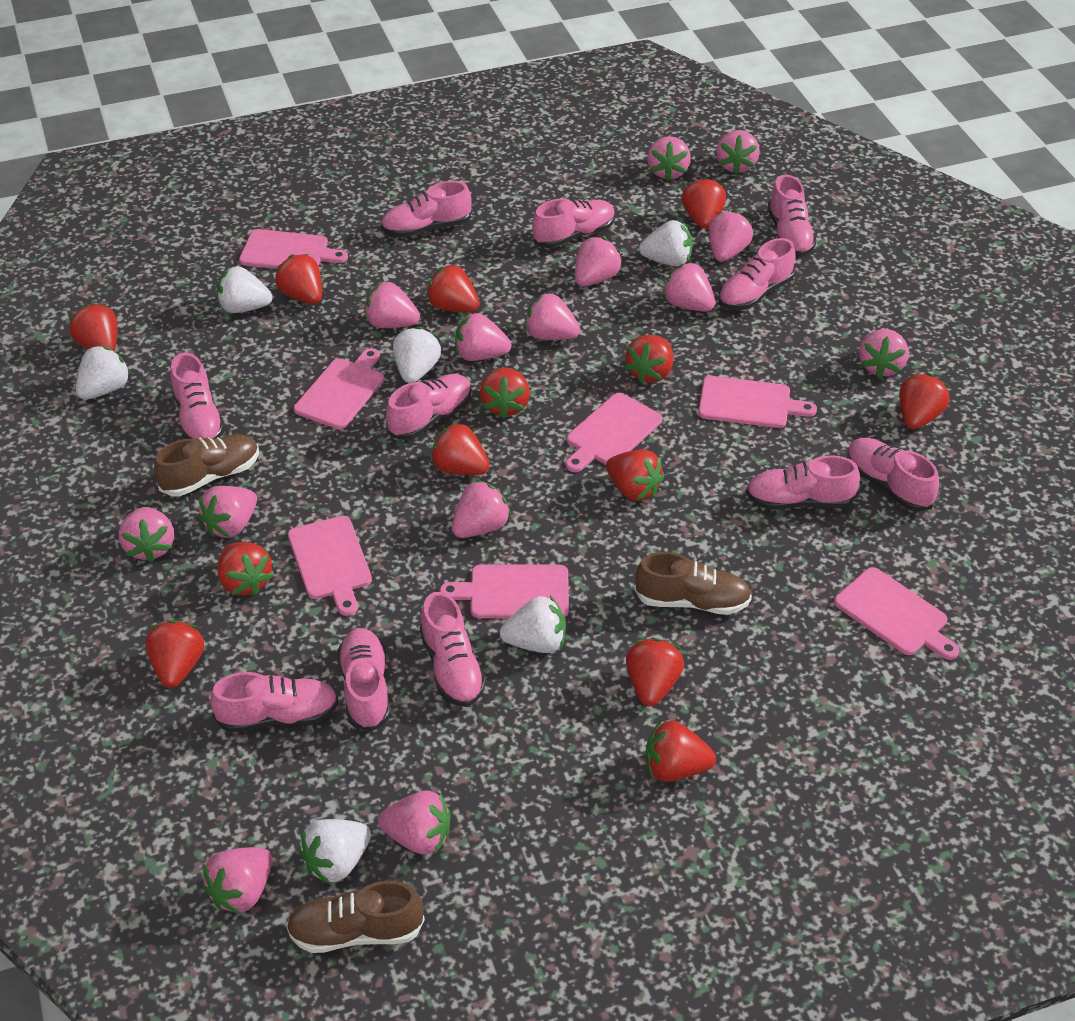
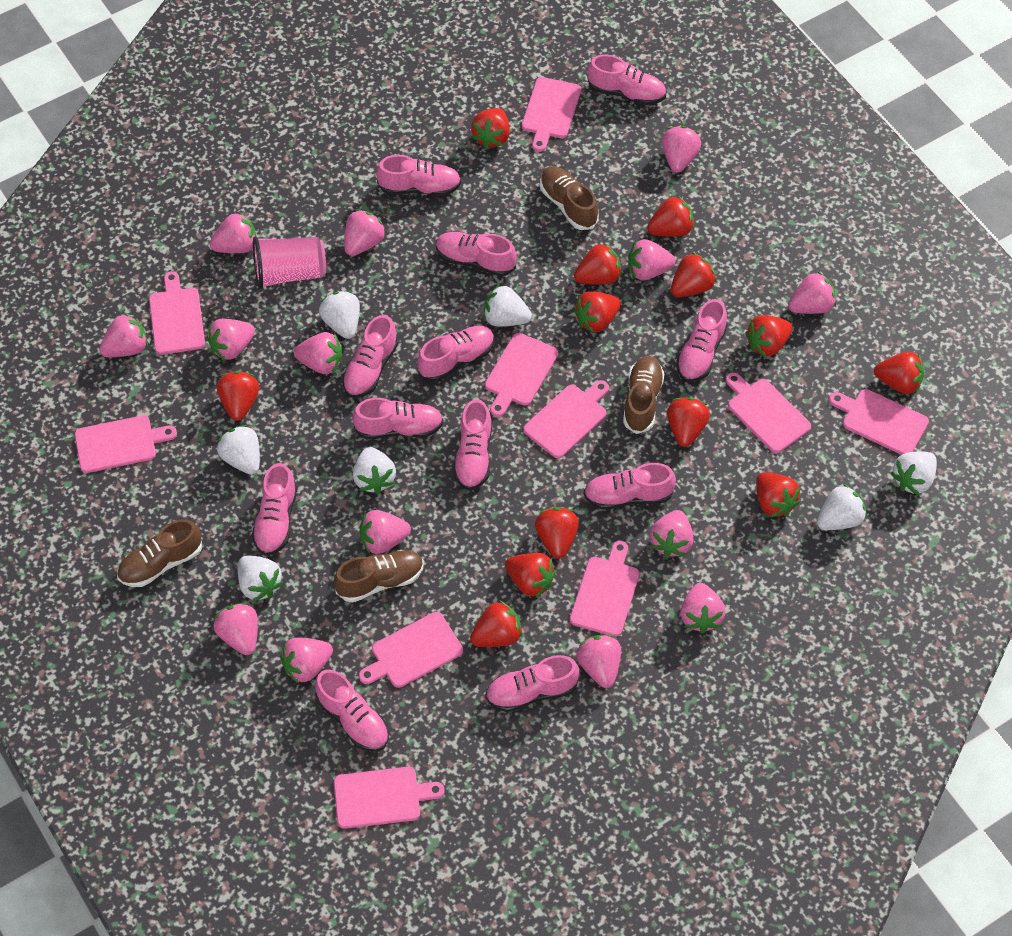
brown shoe: [154,434,259,496] [286,881,425,953] [634,552,752,615] = 3 -> [117,519,202,587] [334,550,424,602] [540,166,599,230] [623,356,664,434] = 4
pink cup: none = 0 -> [253,236,326,289] = 1
pink cutting board: [239,229,348,269] [288,516,372,616] [294,348,384,429] [440,565,569,618] [566,393,663,472] [698,376,817,428] [834,567,959,660] = 7 -> [75,415,177,473] [149,271,205,355] [334,767,445,829] [359,612,463,688] [485,333,559,417] [522,77,581,152] [523,380,609,458] [570,541,640,637] [726,372,811,453] [829,389,929,455] = 10
pink shoe: [170,353,225,439] [210,672,339,733] [337,628,390,732] [381,181,472,238] [386,374,471,440] [419,592,486,707] [532,198,615,248] [719,238,796,310] [746,455,860,510] [768,175,817,257] [847,438,939,512] = 11 -> [252,463,297,556] [315,669,389,751] [342,315,398,398] [353,398,443,439] [376,155,461,196] [418,326,494,382] [436,232,517,277] [453,399,492,490] [485,655,579,712] [584,463,676,510] [587,54,666,105] [676,299,728,382] = 12
white strawberry: [76,346,131,400] [217,266,273,313] [299,819,371,884] [393,327,441,383] [500,596,566,653] [639,220,693,266] = 6 -> [217,425,260,475] [238,555,284,602] [319,291,360,339] [353,447,396,494] [484,284,532,326] [817,484,867,530] [891,451,937,495] = 7

